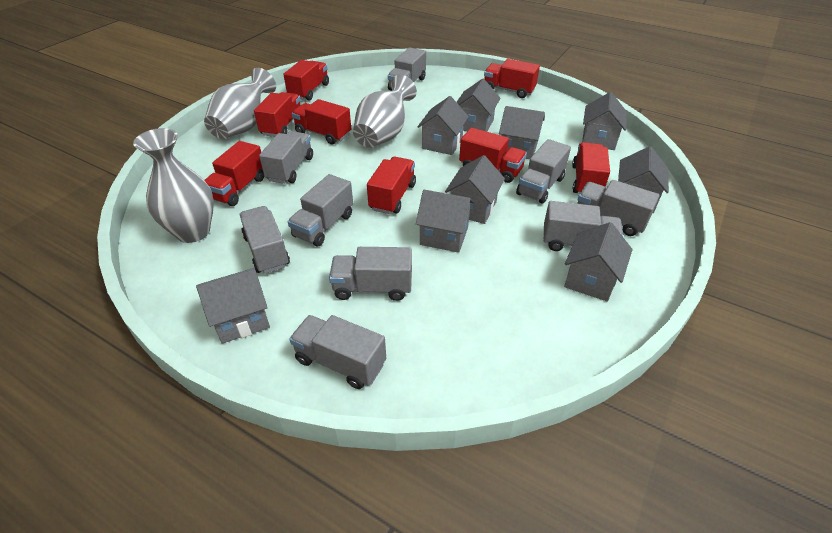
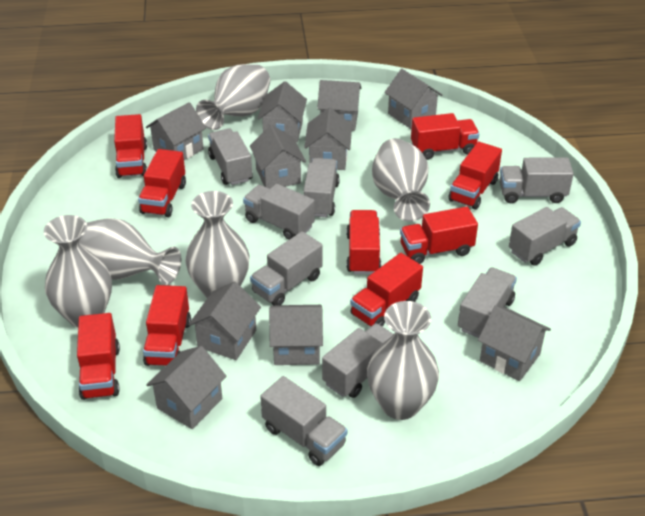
grey house: [196,268,270,344] [416,190,474,253] [417,96,469,155] [445,155,505,224] [457,79,500,132] [499,106,545,159] [564,222,633,302] [582,92,627,150] [618,146,669,213] = 9 -> [146,102,206,160] [146,346,227,429] [188,281,261,360] [250,125,306,189] [258,81,307,142] [269,305,323,365] [304,108,352,170] [317,80,361,131] [384,69,442,129] [478,306,551,381] = 10
grey vase: [133,128,214,243] [204,68,276,139] [353,75,417,148] = 3 -> [44,215,112,328] [79,218,181,285] [185,191,250,298] [196,64,270,130] [367,301,439,420] [372,138,430,221] = 6
red truck: [204,141,264,206] [254,92,301,137] [283,60,329,101] [292,99,351,144] [367,157,416,214] [459,128,527,183] [484,59,540,98] [572,142,610,194] = 8 -> [77,313,120,400] [114,114,147,178] [138,149,186,217] [143,285,191,366] [346,210,381,274] [350,253,423,327] [400,207,478,264] [411,113,479,160] [448,142,502,210] = 9

